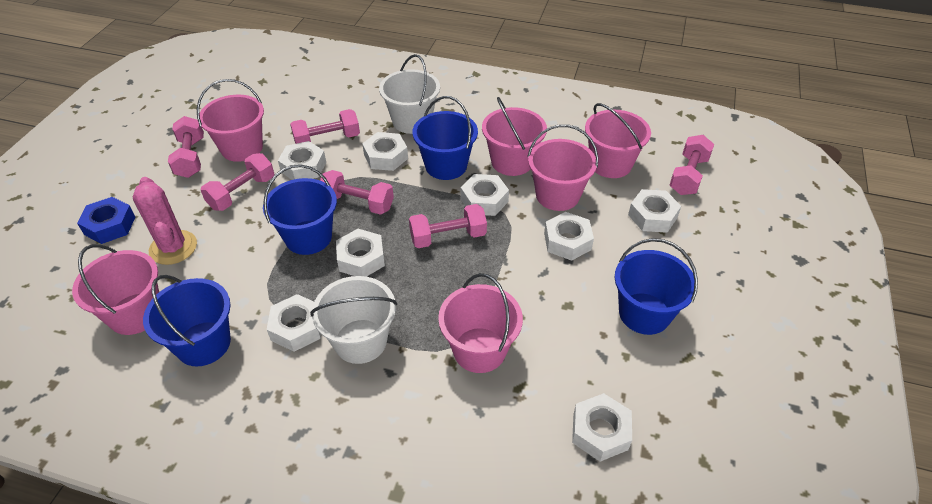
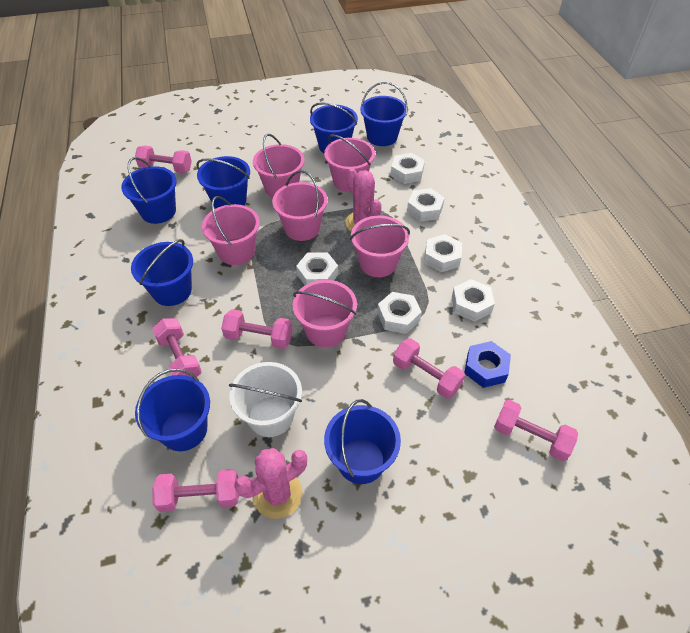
blue bucket: [143,275,231,366] [263,164,337,255] [412,96,478,180] [615,238,698,335] = 4 -> [121,157,177,224] [131,239,193,306] [135,369,210,451] [196,156,250,209] [310,102,358,153] [324,399,401,484] [360,82,408,146] = 7
pink cactus: [133,177,197,265] = 1 -> [234,448,307,519] [345,168,382,231] = 2
white bucket: [310,276,397,364] [379,54,440,134] = 2 -> [229,362,302,437] = 1
white nut: [267,294,321,352] [278,141,326,180] [336,229,385,277] [362,132,408,171] [461,174,509,216] [544,212,594,261] [572,393,632,462] [628,189,681,233] = 8 -> [296,252,338,285] [377,292,422,334] [391,153,425,184] [407,188,445,221] [424,234,462,272] [452,279,495,322] = 6

